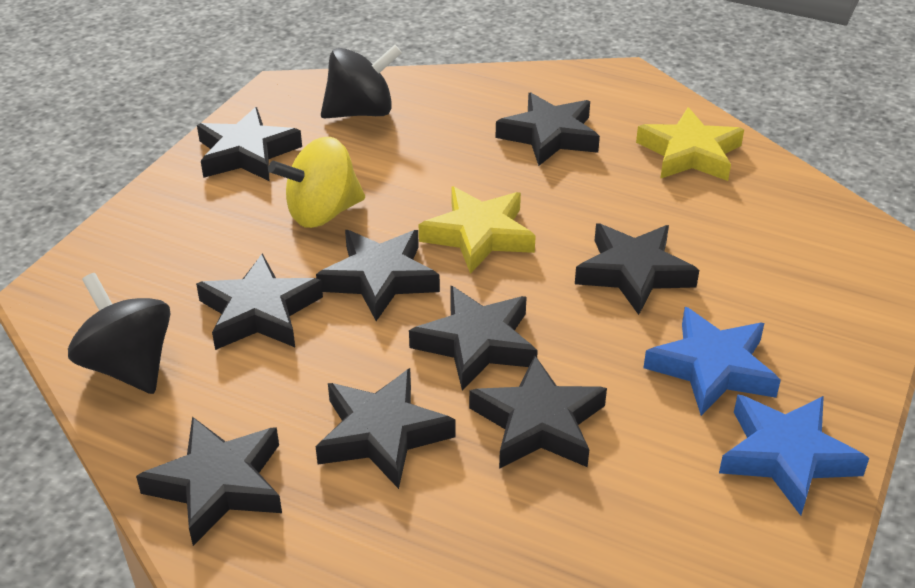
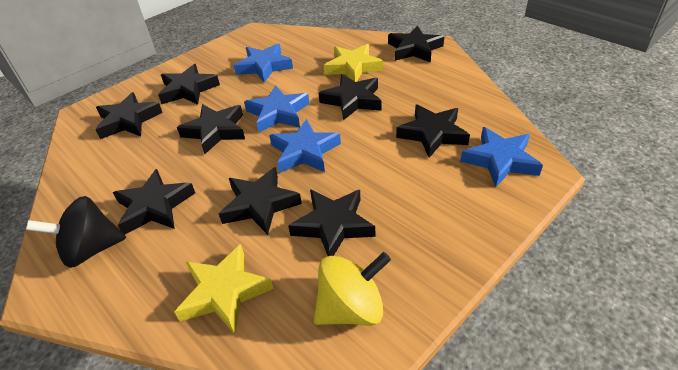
black spinning top: [68,273,171,394] [321,45,402,119] = 2 -> [26,196,126,268] = 1
blue star: [643,307,781,416] [719,395,869,516] = 2 -> [234,44,293,83] [244,85,310,132] [269,119,341,173] [460,127,543,187] = 4

